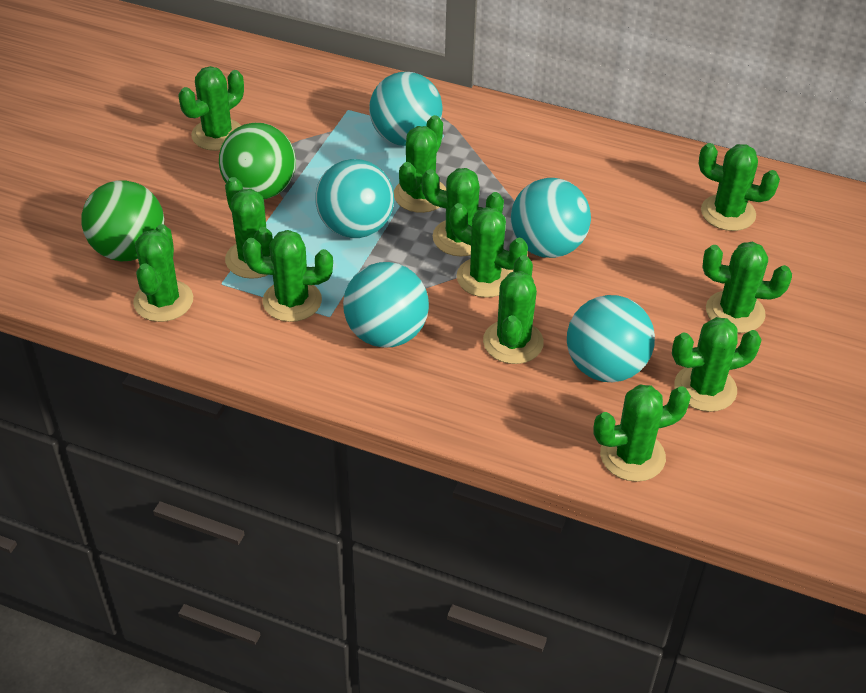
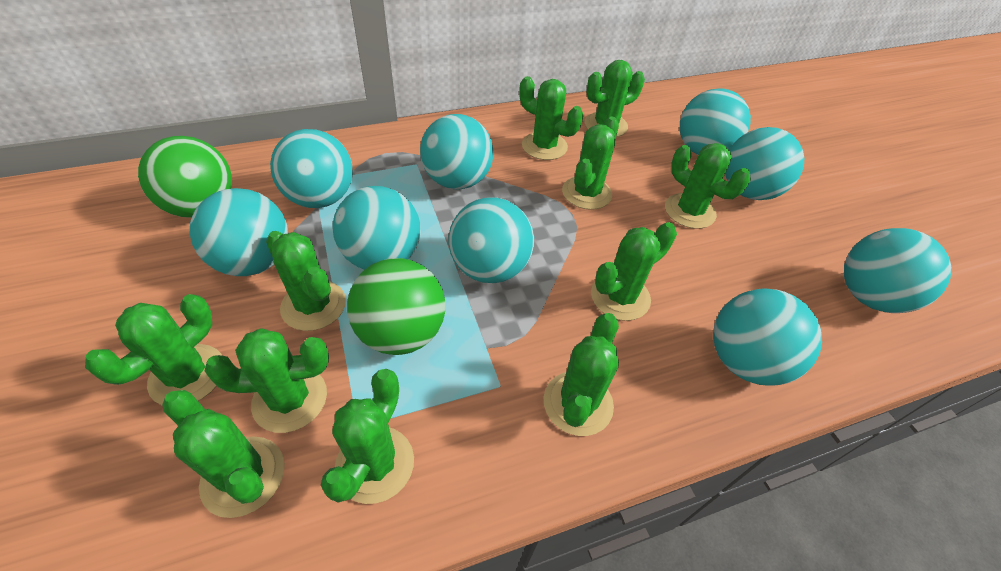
green cactus: [133,224,193,322] [178,66,244,151] [225,177,273,279] [242,230,333,322] [394,115,446,213] [422,168,504,256] [450,203,528,298] [483,255,544,364] [593,384,691,482] [672,317,762,412] [699,143,780,231] [702,242,792,333] = 12 -> [85,294,222,406] [162,390,285,518] [204,329,329,433] [266,231,346,331] [321,369,414,504] [519,76,584,160] [543,313,619,436] [562,117,619,210] [584,60,645,137] [591,222,677,321] [665,143,751,229] = 11
turquoise ball: [315,159,394,238] [343,262,429,348] [369,72,443,146] [511,178,591,258] [567,295,655,382] = 5 -> [190,188,288,276] [270,129,353,208] [333,186,421,270] [420,114,493,189] [448,197,534,283] [680,88,751,155] [713,288,822,386] [725,127,804,200] [844,228,952,313] = 9

